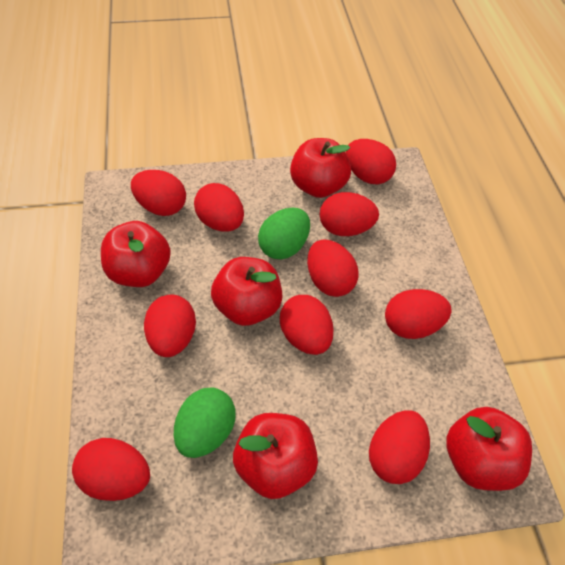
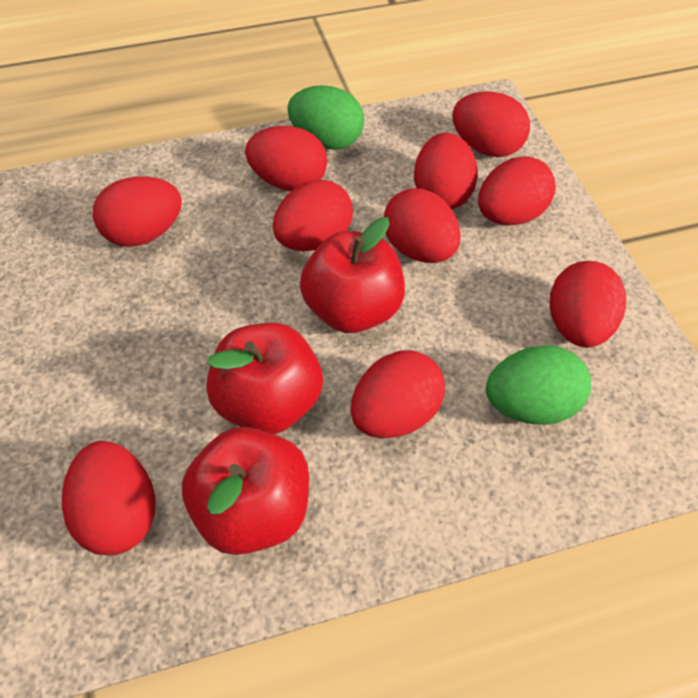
red apple: [101,221,171,287] [211,257,282,326] [233,413,318,499] [290,138,351,198] [446,407,532,491] = 5 -> [182,427,309,555] [206,323,323,434] [300,217,405,333] = 3

